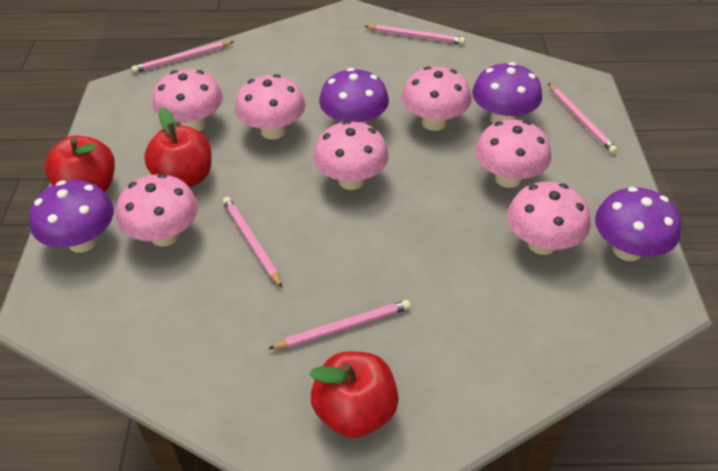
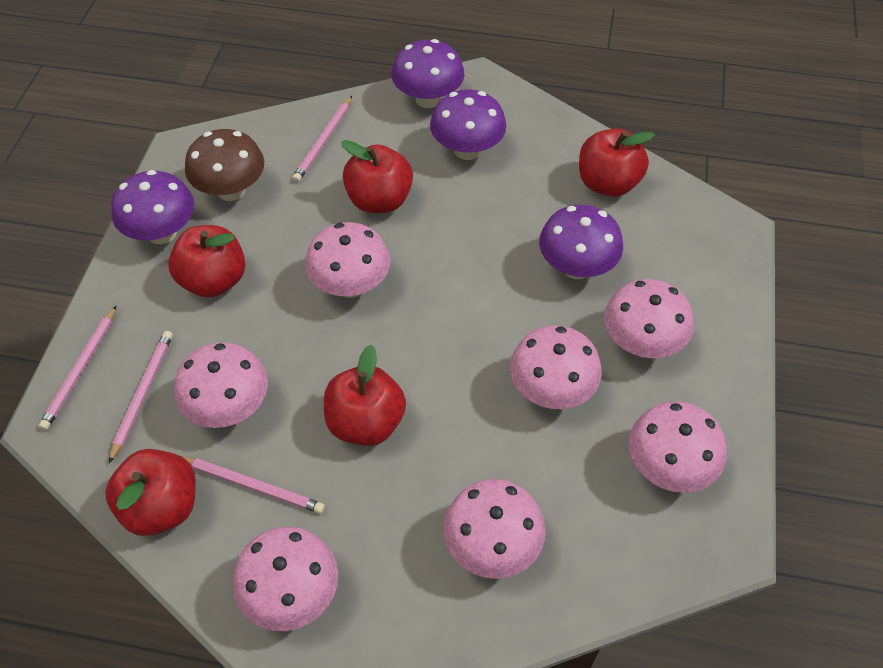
brown mushroom: none = 0 -> [185,129,264,201] = 1
pink pencil: [132,41,234,73] [223,197,282,287] [268,300,411,349] [365,25,465,44] [548,83,618,154] = 5 -> [39,305,117,430] [109,331,173,463] [183,457,325,514] [292,96,352,182] = 4
red apple: [45,135,115,193] [144,107,212,187] [309,351,399,438] = 3 -> [105,449,196,536] [168,225,245,298] [324,345,406,446] [341,140,413,213] [579,129,655,197] = 5

